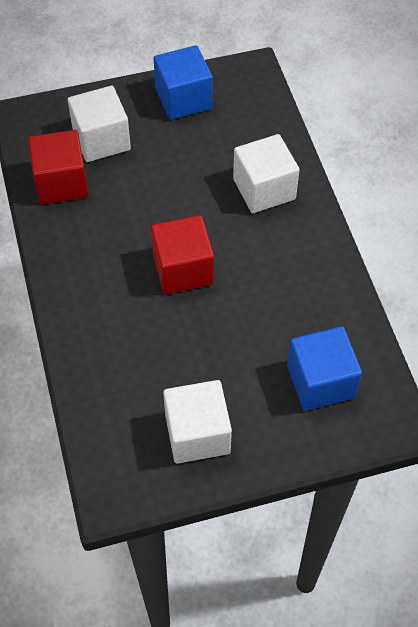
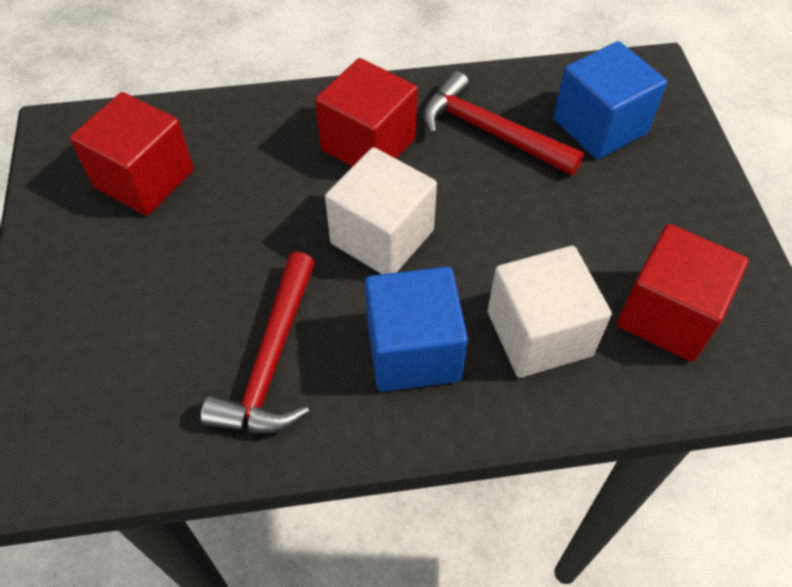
red cube: [28,130,89,204] [151,215,214,294] = 2 -> [70,92,194,216] [315,58,418,167] [617,224,749,362] = 3
red hammer: none = 0 -> [201,252,315,433] [423,71,584,176] = 2
white cube: [68,86,131,162] [163,380,232,464] [233,134,300,213] = 3 -> [325,147,437,274] [488,246,612,378] = 2

